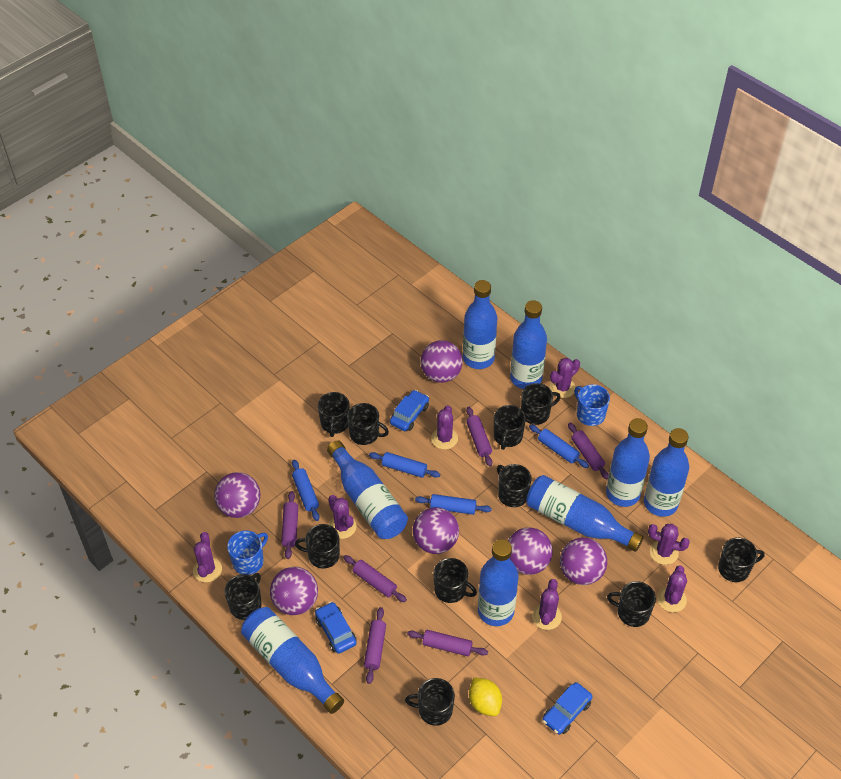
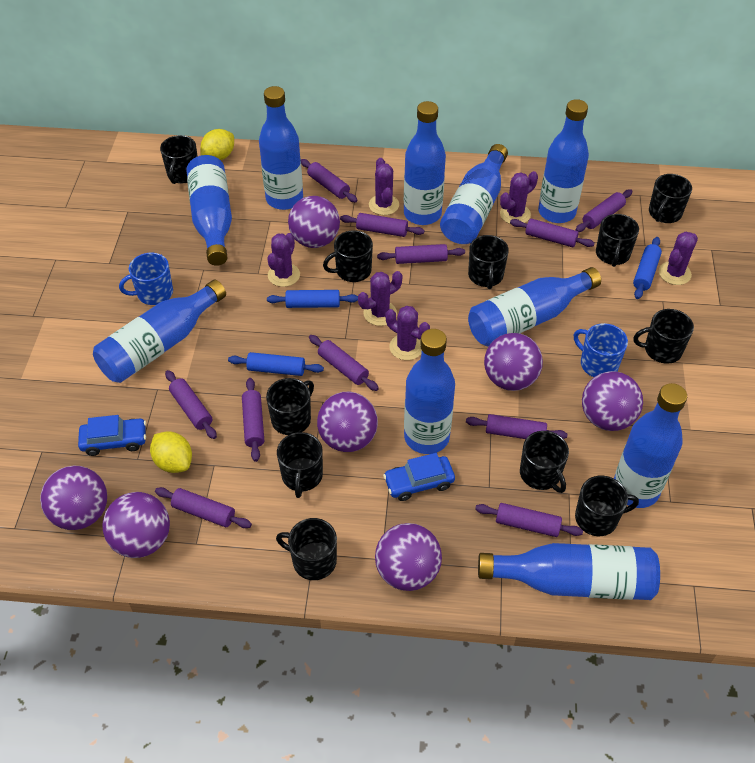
blue bottle: [241,607,344,714] [327,440,408,539] [463,280,497,369] [478,539,519,626] [510,300,547,389] [526,475,644,552] [606,418,650,507] [644,428,689,517] = 8 -> [93,279,226,383] [186,155,232,266] [259,86,303,210] [404,101,446,225] [404,329,455,454] [440,144,508,244] [468,267,601,347] [478,543,660,600] [538,99,589,223] [614,383,687,508] = 10
blue car: [315,602,357,654] [390,390,429,431] [542,682,593,734] = 3 -> [78,415,146,456] [383,453,455,501] = 2
blue rolling pin: [292,459,320,521] [369,452,440,478] [415,494,492,515] [529,424,589,468] = 4 -> [228,352,324,376] [267,290,358,308] [633,237,662,299] = 3
purple ball: [214,472,260,518] [270,567,318,615] [413,507,459,554] [421,340,463,383] [508,527,553,575] [560,537,607,585] = 6 -> [40,466,107,530] [103,492,170,558] [288,196,340,248] [317,392,378,452] [375,523,442,591] [484,333,543,391] [582,371,643,431] = 7
purple cactus: [193,532,222,582] [328,495,357,539] [431,405,458,449] [532,579,562,630] [550,358,580,398] [648,524,690,565] [657,565,687,612] = 7 -> [267,233,300,287] [358,271,403,326] [369,158,399,215] [386,306,430,360] [500,171,538,224] [659,231,698,285] = 6
purple rolling pin: [281,491,298,559] [343,555,407,602] [364,607,386,684] [407,630,488,656] [466,407,492,466] [568,423,609,479] = 6 -> [155,487,252,528] [165,370,217,439] [242,378,264,462] [301,159,357,202] [309,335,379,391] [340,213,425,237] [377,244,465,264] [466,414,567,439] [475,503,583,537] [510,218,594,247] [575,189,632,232] = 11
yellow lemon: [469,677,502,716] = 1 -> [150,431,192,473] [200,129,234,160] = 2

